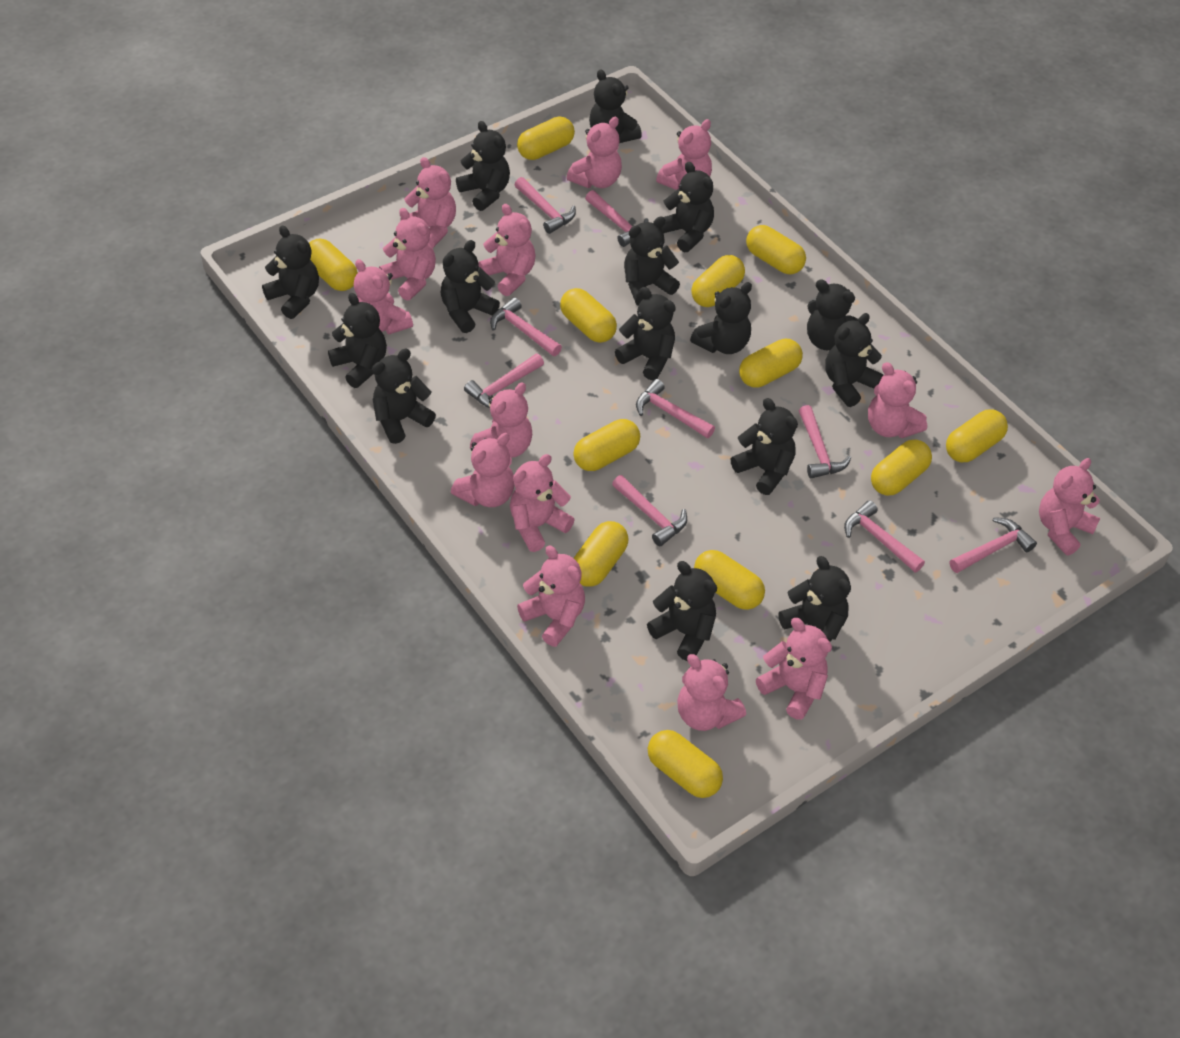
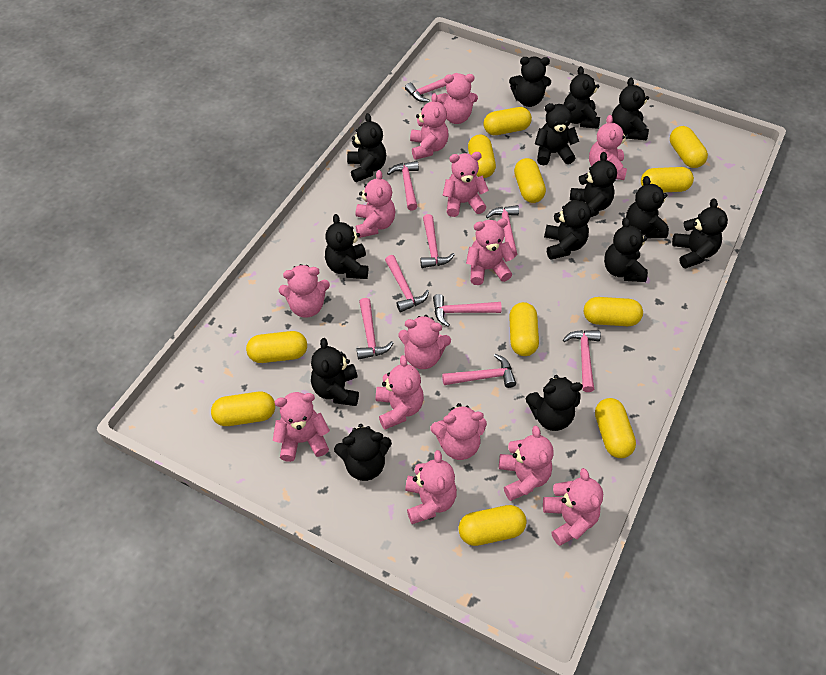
black teddy bear: [262,226,319,319] [328,293,387,388] [372,349,436,444] [441,240,500,333] [456,121,510,211] [589,69,642,143] [615,287,676,380] [624,217,680,306] [647,561,717,661] [661,162,714,252] [690,282,752,354] [731,398,798,495] [778,556,851,642] [807,280,859,350] [825,313,883,407] = 15 -> [311,338,359,406] [325,214,368,279] [334,424,392,481] [347,113,386,182] [509,57,551,107] [525,375,583,431] [535,102,579,165] [544,191,591,260] [563,66,600,129] [570,152,617,217] [604,217,648,282] [612,78,649,140] [626,176,669,238] [672,198,728,268] = 14
yellow capsule: [309,239,358,291] [517,116,575,160] [560,288,617,343] [573,419,640,471] [574,521,628,587] [648,730,723,798] [691,255,745,307] [694,550,765,610] [739,339,803,388] [746,225,806,274] [871,439,932,496] [946,409,1008,462] = 12 -> [211,392,275,426] [246,331,307,363] [458,505,527,546] [468,135,496,178] [483,107,532,135] [509,302,539,356] [514,158,546,203] [584,297,643,326] [595,398,636,458] [641,167,694,192] [670,126,708,168] = 11

